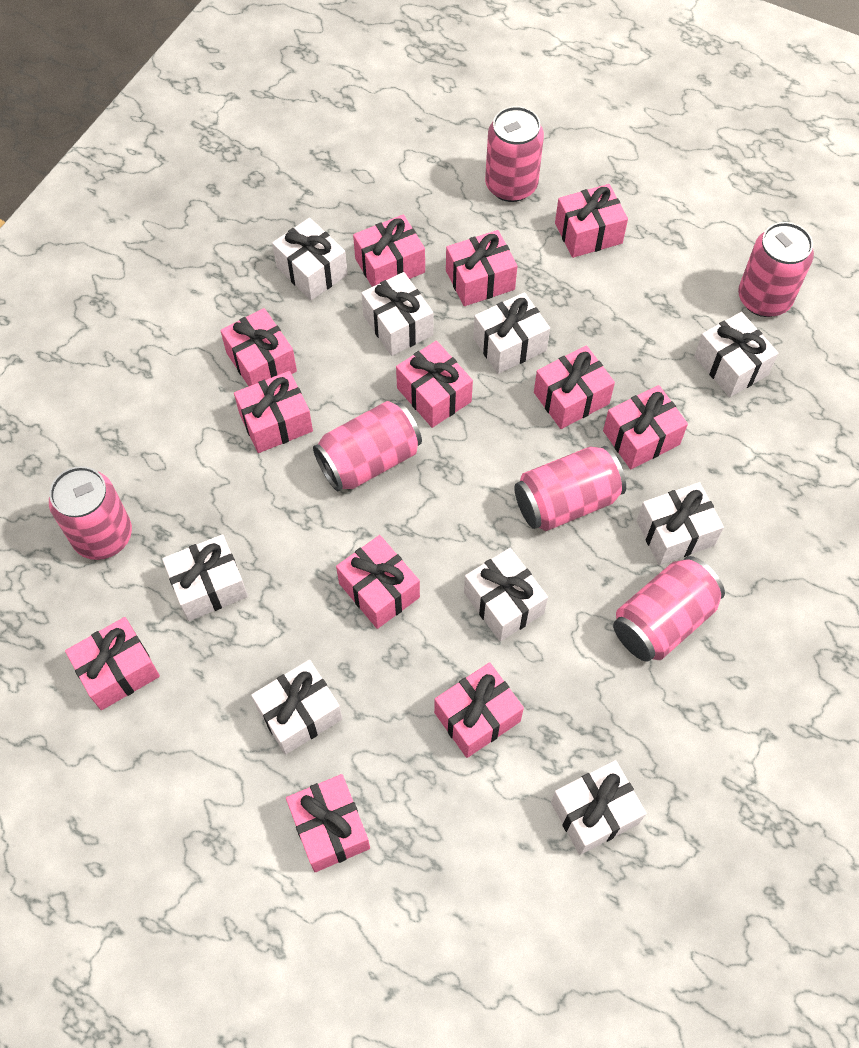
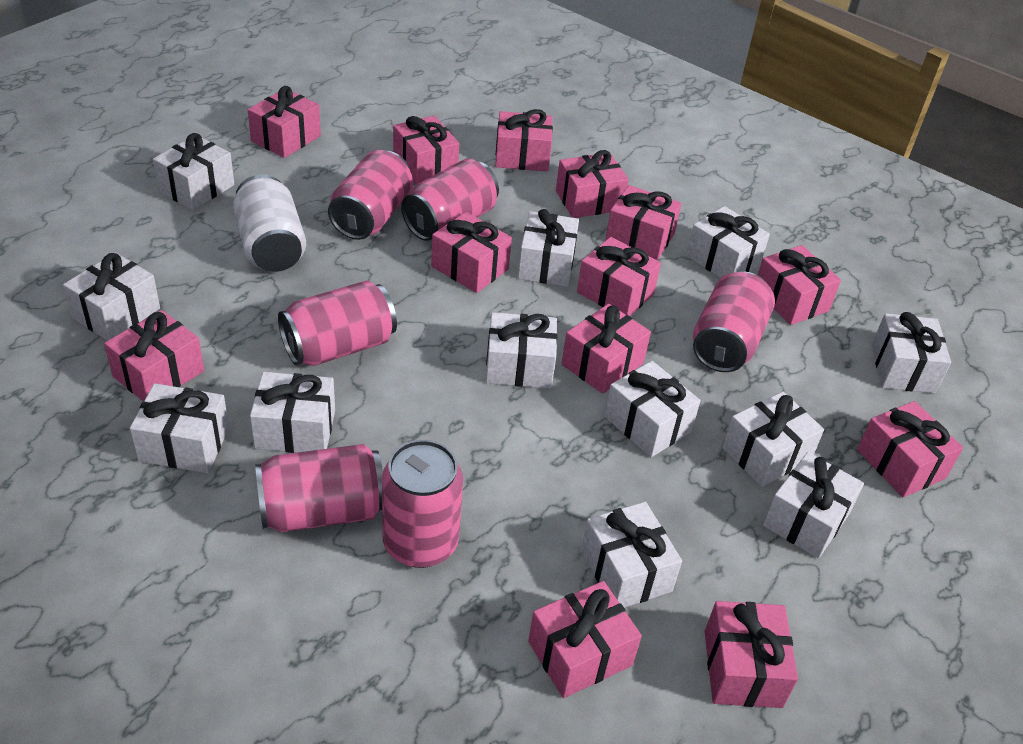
pink gift: [65,617,160,710] [220,308,297,386] [234,371,313,453] [286,774,370,872] [336,535,420,629] [353,214,425,287] [396,341,473,428] [434,662,524,758] [446,230,517,306] [534,345,615,429] [555,184,628,258] [603,385,688,469] = 12 -> [104,310,204,402] [248,86,321,158] [393,116,459,185] [431,212,512,293] [495,109,553,172] [528,581,642,698] [556,150,629,218] [562,304,651,394] [577,237,661,316] [605,185,681,260] [704,601,798,708] [758,245,841,325] [857,401,963,497] = 13
white can: none = 0 -> [233,175,306,272] = 1
white gift: [162,534,248,621] [251,660,342,755] [272,218,348,300] [361,272,433,356] [464,548,548,642] [473,292,550,374] [551,760,647,855] [637,482,724,565] [694,312,778,397] = 9 -> [63,252,160,341] [130,383,229,473] [153,133,235,210] [250,372,335,453] [486,312,557,389] [518,209,579,287] [581,502,682,608] [604,361,701,457] [686,206,770,278] [722,392,824,487] [763,452,864,558] [872,312,951,393] = 12

